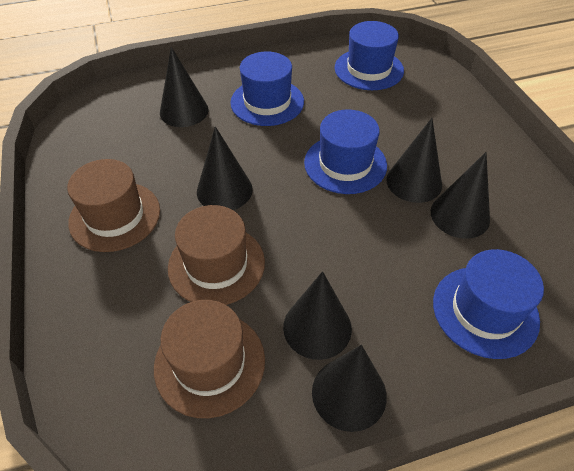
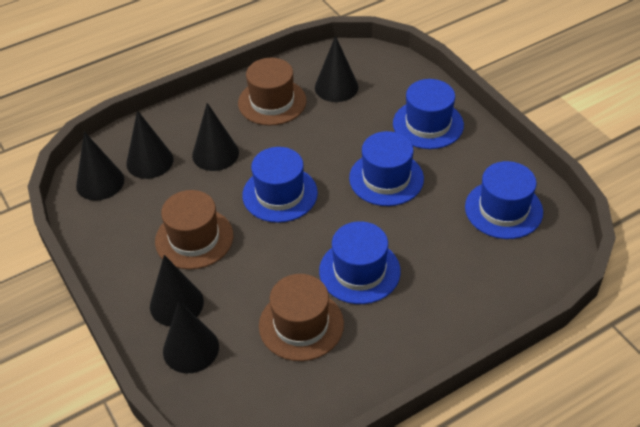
blue hat: [230,51,304,126] [304,109,387,194] [335,21,404,90] [433,249,544,359] = 4 -> [242,147,318,223] [319,221,401,304] [349,131,424,206] [393,79,464,149] [465,161,543,239] = 5

